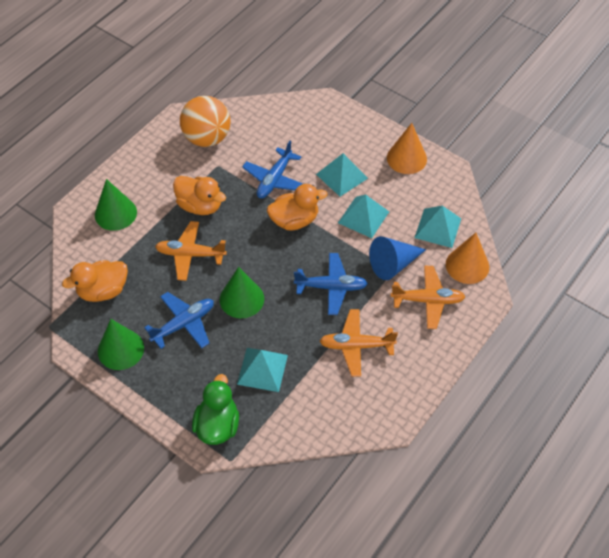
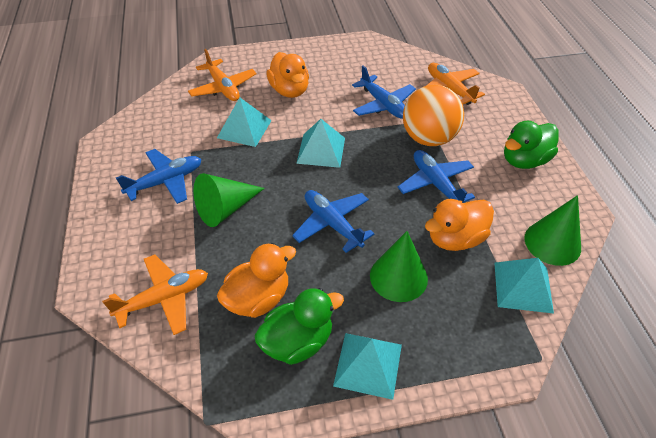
blue cone: [369,236,426,280] = 1 -> none = 0
blue plane: [144,292,214,349] [242,141,303,199] [294,253,368,315] = 3 -> [116,149,201,204] [292,190,374,253] [352,65,416,119] [398,150,475,203] = 4
green duck: [192,374,239,445] = 1 -> [255,288,344,365] [504,121,559,169] = 2
orange cone: [387,123,427,174] [446,233,489,284] = 2 -> none = 0

